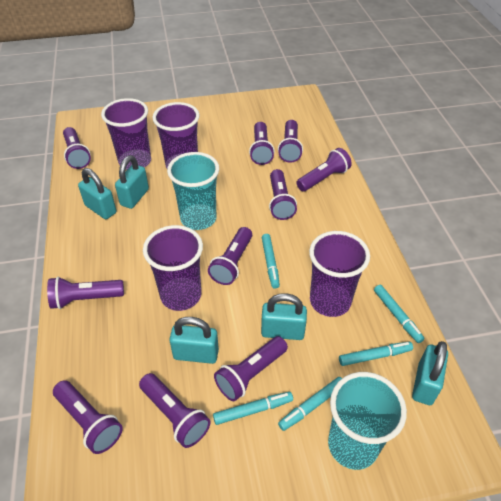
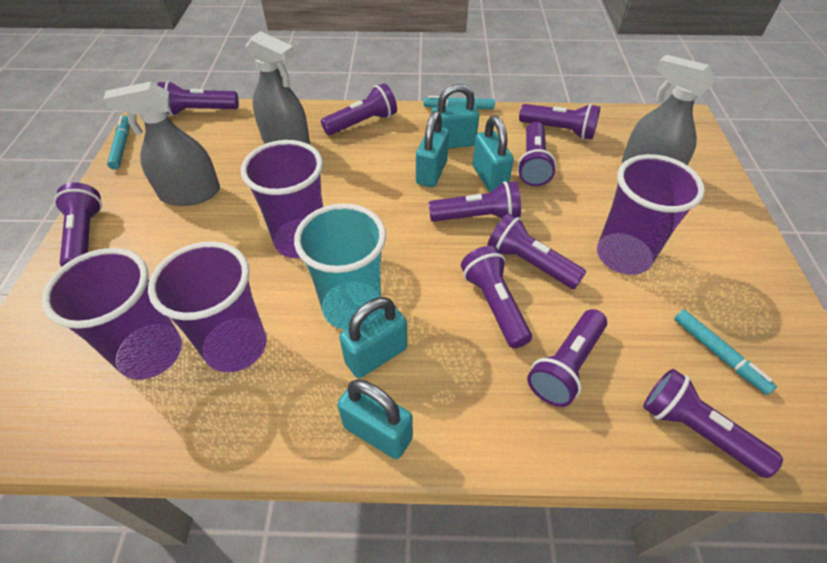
grey spray bottle: none = 0 -> [103,81,220,206] [246,31,310,145] [622,55,715,165] = 3
turquoise cup: [167,152,219,230] [328,372,407,470] = 2 -> [294,203,386,330] = 1
turquoise marker: [213,392,293,425] [262,234,280,289] [278,377,342,431] [339,342,413,366] [374,285,425,343] = 5 -> [107,116,130,170] [424,96,495,109] [674,310,777,395] = 3

